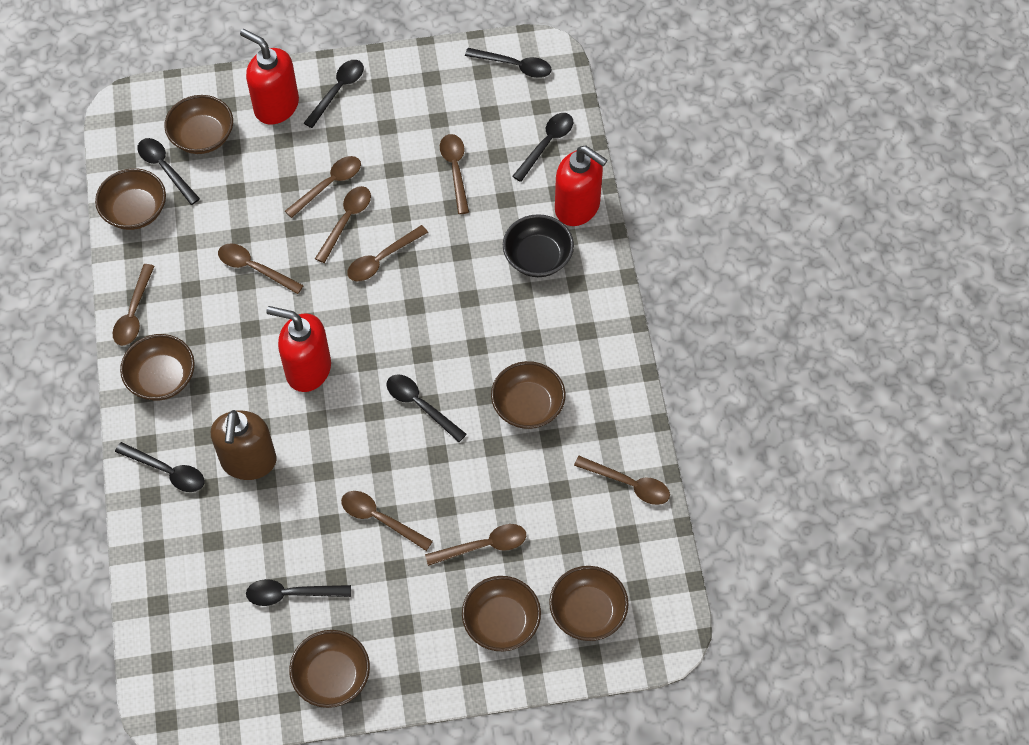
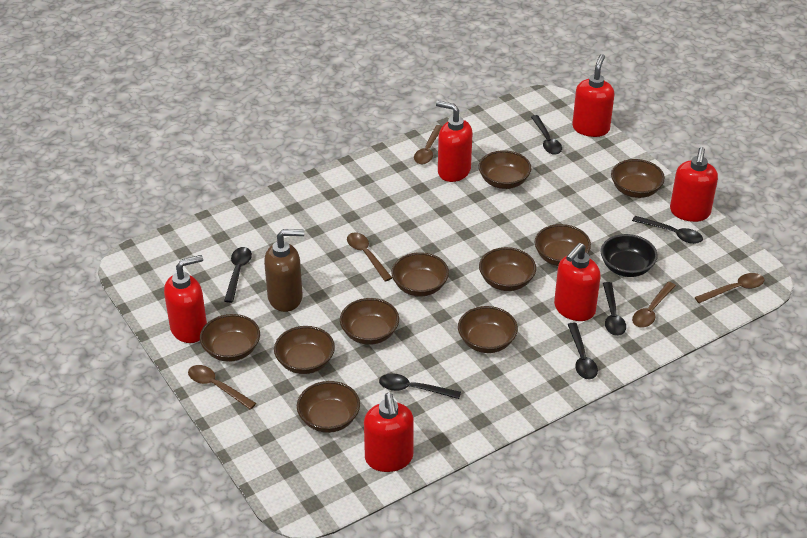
black spoon: [115,442,205,492] [137,138,200,205] [246,579,351,606] [304,60,364,128] [386,374,467,442] [465,48,552,78] [512,113,573,182] = 7 -> [224,247,252,303] [379,373,461,399] [531,115,562,155] [568,323,598,379] [603,282,626,336] [632,216,703,244] = 6
brown bowl: [95,168,166,230] [120,334,195,401] [164,95,233,154] [289,630,370,708] [462,576,541,651] [491,361,566,429] [549,566,629,641] = 7 -> [200,314,260,362] [274,326,335,374] [297,381,360,433] [340,298,399,345] [391,252,449,296] [458,306,518,353] [479,150,531,189] [479,247,536,291] [535,224,591,266] [611,159,665,198] = 10
brown spoon: [113,264,154,346] [218,243,304,294] [285,156,361,218] [315,186,371,263] [341,491,433,551] [347,225,428,281] [425,524,526,566] [440,134,469,214] [574,456,670,505] = 9 -> [188,365,256,410] [347,232,392,281] [414,125,442,164] [632,282,676,328] [695,273,764,303] = 5
red soap dispenser: [240,29,299,124] [266,306,331,392] [555,146,608,226] = 3 -> [164,255,207,343] [364,393,414,472] [436,101,473,182] [554,243,601,321] [572,54,614,137] [670,147,718,222] = 6

